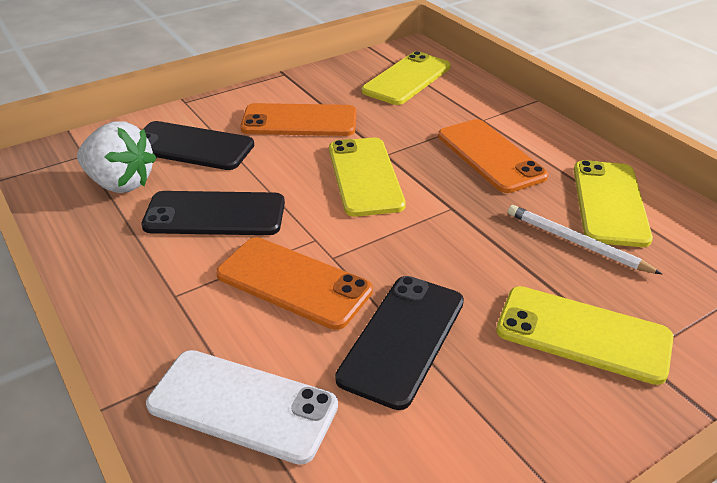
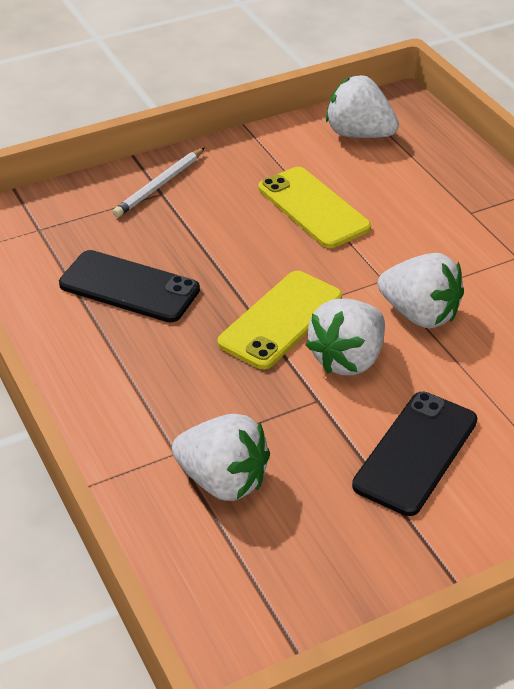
black phone: [141,191,285,235] [142,121,254,170] [335,276,464,410] = 3 -> [59,250,200,322] [352,392,477,516] = 2
orange phone: [216,237,373,330] [240,103,357,136] [438,119,548,193] = 3 -> none = 0
white phone: [146,350,338,465] = 1 -> none = 0
white strawberry: [77,122,156,193] = 1 -> [172,414,270,501] [305,298,385,375] [326,75,399,138] [378,253,464,329] = 4
yellow phone: [329,138,406,217] [362,51,451,105] [496,286,674,385] [574,160,653,247] = 4 -> [217,271,342,369] [258,167,371,248] = 2

